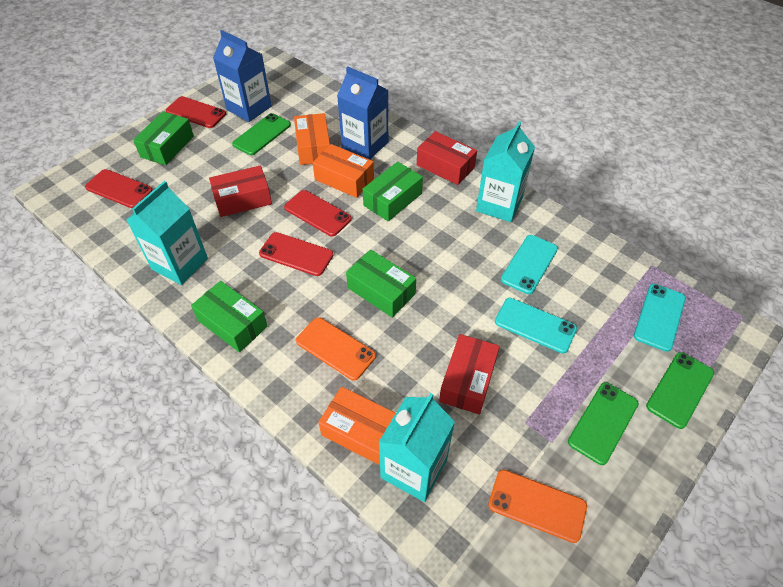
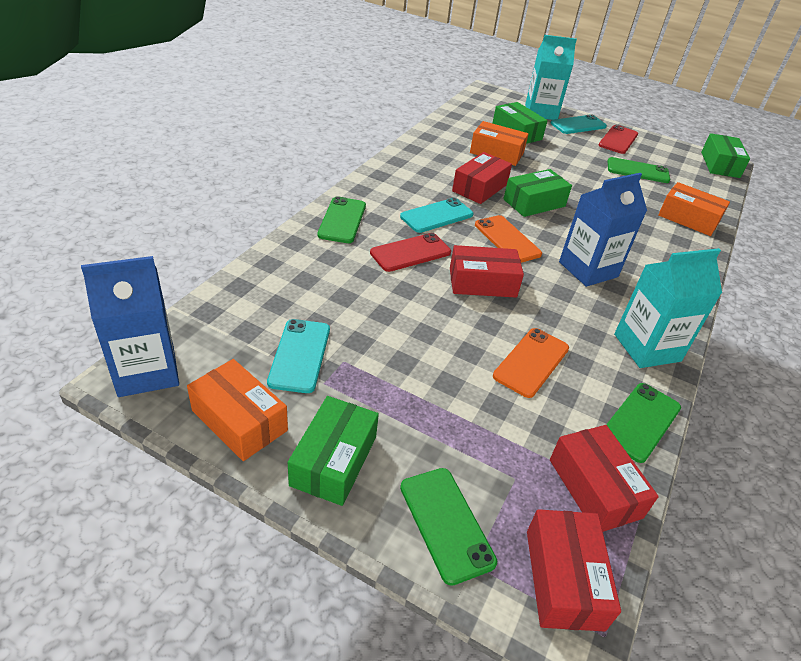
green phone: [232,113,291,155] [568,382,639,465] [646,352,714,429] = 3 -> [317,196,366,243] [400,468,497,586] [606,383,681,463] [608,157,670,183] = 4
red box: [209,165,272,217] [417,131,477,185] [439,334,500,415] = 3 -> [450,245,524,298] [452,152,512,204] [527,509,621,632] [550,425,659,532] = 4
red phone: [85,169,153,208] [166,96,226,128] [259,232,333,276] [284,190,352,236] = 4 -> [370,233,451,272] [599,125,638,154] = 2
turquoise carton: [127,181,208,285] [379,393,455,502] [476,121,535,222] = 3 -> [525,35,577,120] [614,248,722,368] = 2

